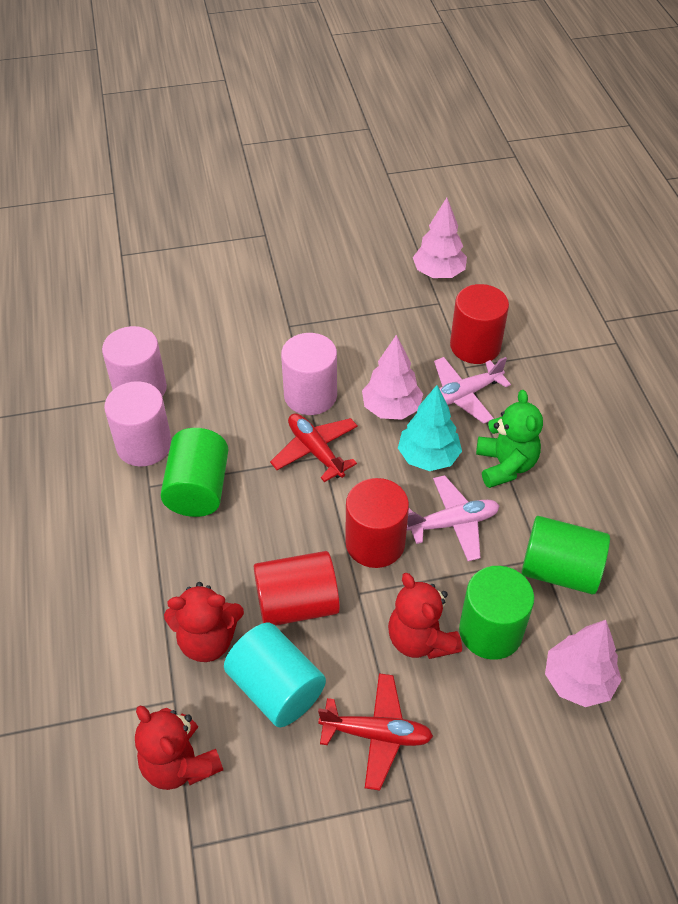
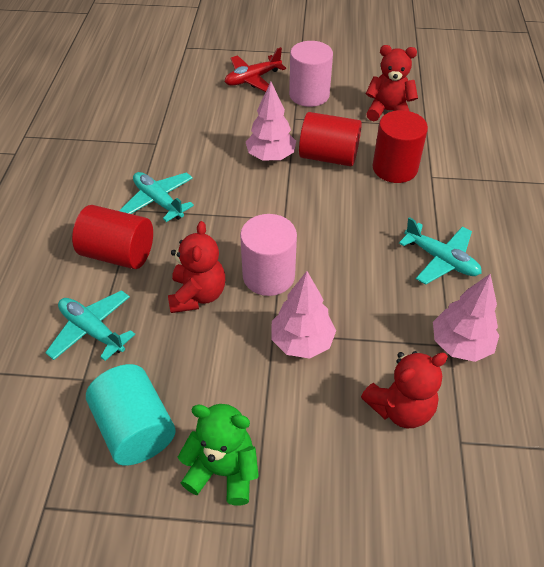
green cylinder: [160,428,228,517] [459,566,534,660] [521,516,610,595] = 3 -> none = 0
pink cylinder: [102,326,167,397] [104,381,172,467] [281,333,337,415] = 3 -> [240,214,297,296] [289,41,333,107] = 2
pink plane: [407,475,499,561] [434,357,511,424] = 2 -> none = 0
red plane: [270,413,358,482] [318,673,433,791] = 2 -> [225,47,286,92] = 1
turquoise plane: none = 0 -> [45,290,135,361] [119,172,194,222] [399,217,482,285] = 3
turquoise tree: [398,385,462,471] = 1 -> none = 0

